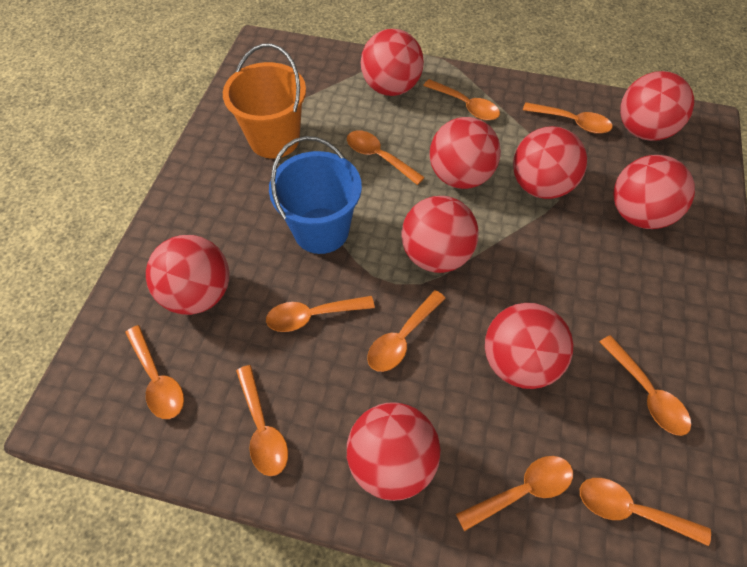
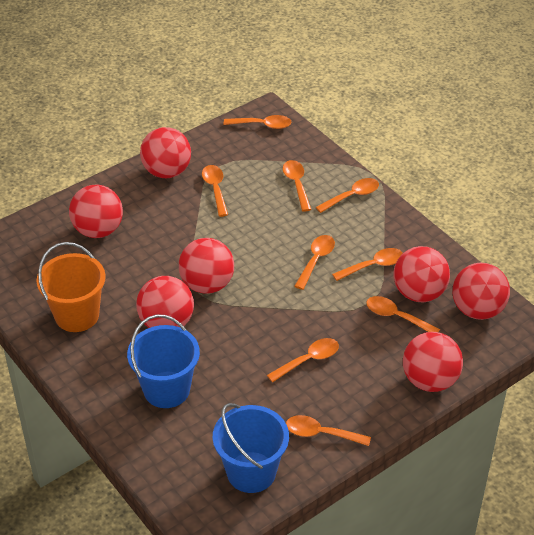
blue bucket: [269,136,362,254] = 1 -> [127,314,200,408] [213,403,289,493] = 2
orange spoon: [125,325,184,419] [236,365,288,476] [266,296,375,332] [347,130,425,185] [367,290,446,372] [423,79,500,121] [456,456,573,531] [523,102,612,134] [580,478,711,546] [600,335,691,436] = 10 -> [202,165,228,217] [224,115,292,129] [267,338,339,382] [283,160,312,212] [286,415,371,446] [294,235,335,290] [316,178,379,213] [332,248,403,281] [366,296,440,332] = 9
red ball: [146,235,229,315] [347,402,441,501] [361,29,424,96] [401,196,479,273] [430,117,501,189] [485,303,573,389] [513,126,587,199] [613,155,695,229] [620,71,694,141] = 9 -> [69,185,123,238] [136,276,194,328] [140,127,191,178] [179,238,234,294] [394,246,450,303] [403,332,463,392] [452,263,510,320] = 7

